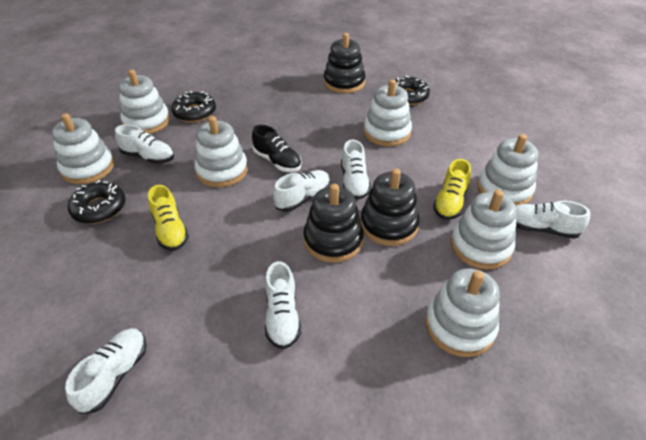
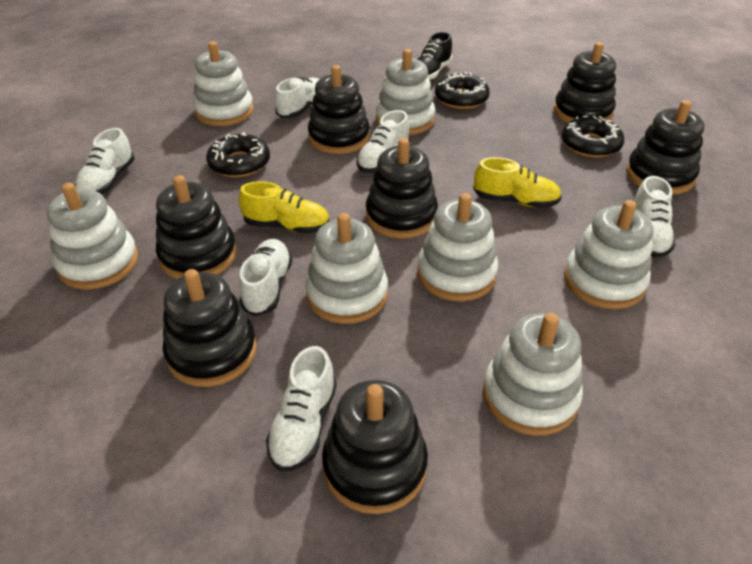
black stacking toy: [303,184,364,263] [324,33,366,93] [361,168,420,246] = 3 -> [156,175,237,279] [163,269,257,387] [308,65,370,154] [322,380,428,514] [366,138,438,239] [553,42,616,123] [626,100,704,195] = 7

